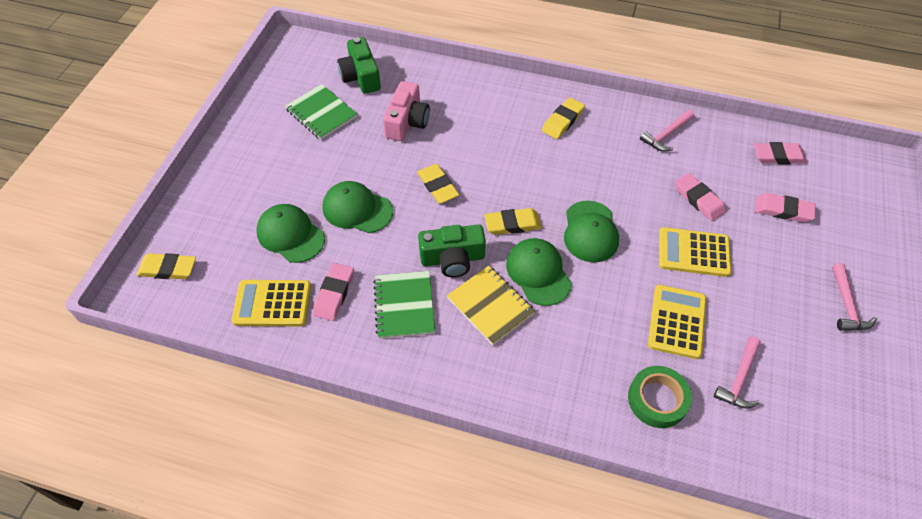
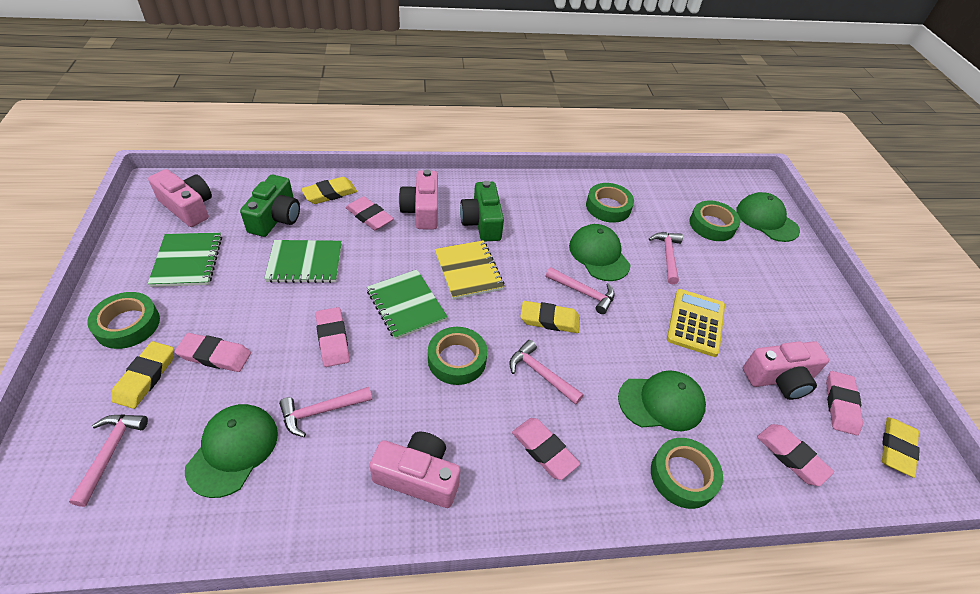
green notebook: [285,84,357,140] [373,271,435,339] = 2 -> [148,233,222,287] [264,240,342,283] [367,270,448,340] = 3
green tape: [628,366,692,428] = 1 -> [87,292,160,349] [428,327,487,385] [586,183,634,223] [651,438,723,509] [690,200,740,241] = 5
pink camera: [383,81,430,141] = 1 -> [148,169,212,227] [369,432,460,508] [399,169,438,230] [743,341,829,400] = 4
pink eraser: [313,263,354,321] [675,173,726,221] [754,142,807,164] [755,193,815,223] = 4 -> [175,333,251,372] [316,307,350,367] [345,196,394,230] [512,418,580,480] [757,424,834,486] [826,371,863,435] = 6
pink hammer: [640,110,694,152] [714,337,761,409] [832,263,877,331] = 3 -> [69,415,148,507] [279,387,372,437] [509,340,584,405] [546,267,615,314] [649,232,683,284] = 5
yellow calculator: [231,280,311,326] [648,285,706,359] [659,227,732,277] = 3 -> [667,289,725,357] = 1

